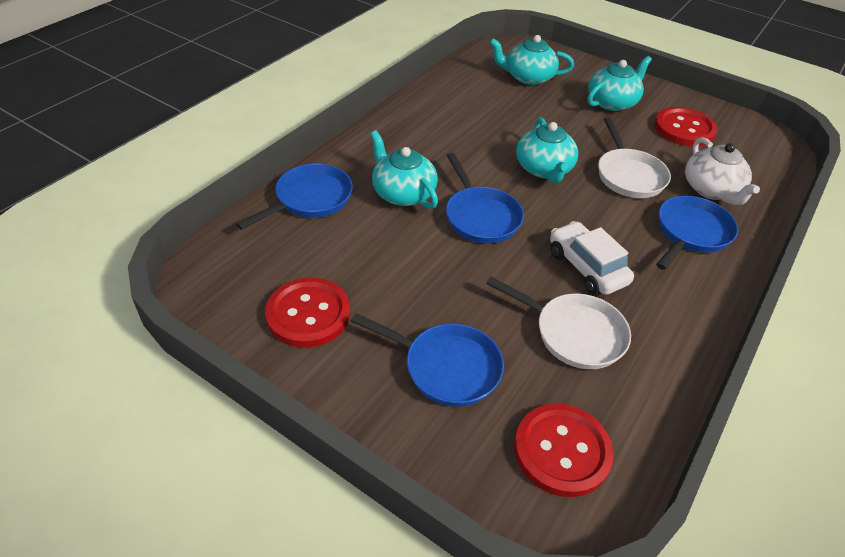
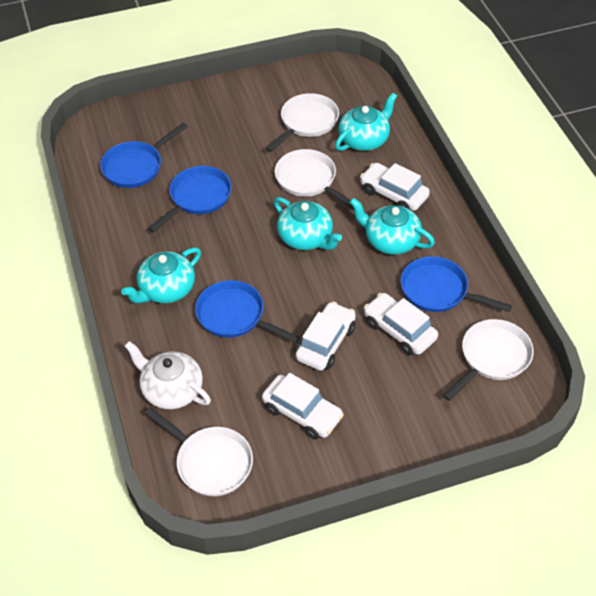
red button: [265,278,350,348] [514,403,614,497] [654,107,717,147] = 3 -> none = 0
white car: [550,221,634,295] = 1 -> [262,373,344,439] [296,301,356,371] [360,163,430,211] [364,293,438,356] = 4
white pan: [486,277,631,369] [598,117,671,198] = 2 -> [145,407,253,496] [266,93,339,152] [275,149,354,210] [443,319,534,401] = 4

